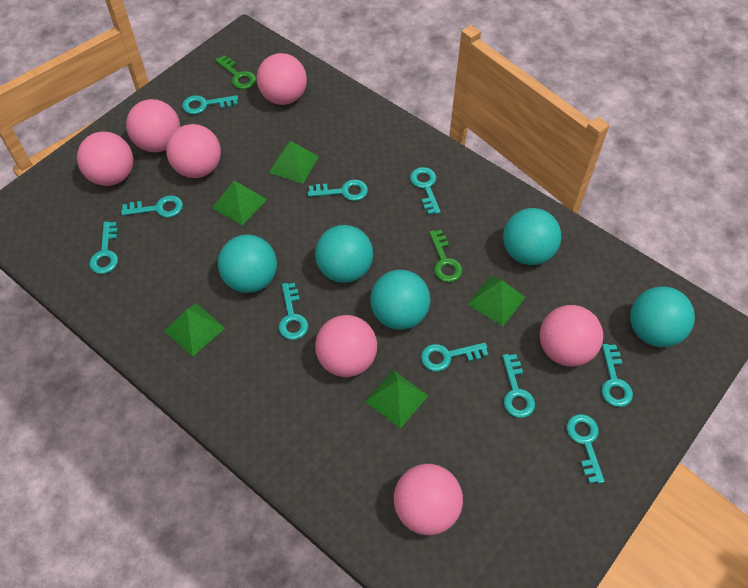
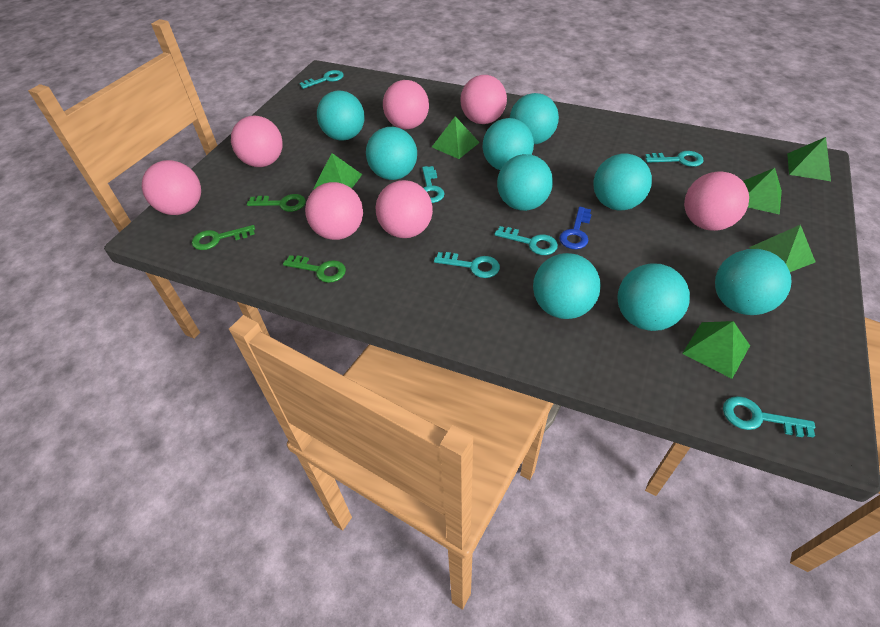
blue key: none = 0 -> [559,207,592,249] = 1
green key: [215,55,256,89] [429,230,462,282] = 2 -> [192,225,255,250] [247,194,306,212] [283,255,346,283] = 3
green pyramid: [164,303,225,357] [212,181,267,225] [269,141,319,184] [365,370,428,429] [467,276,526,326] = 5 -> [313,153,362,189] [432,116,480,159] [682,321,750,379] [743,168,782,215] [749,225,815,272] [787,137,831,181] = 6
turquoise ball: [218,234,277,293] [315,225,373,283] [370,270,430,330] [503,208,561,265] [630,286,695,347] = 5 -> [317,90,365,141] [366,127,417,180] [483,118,534,170] [497,154,553,211] [510,93,559,144] [533,253,601,319] [593,154,652,210] [617,263,690,331] [715,249,792,315] = 9
turquoise key: [89,222,118,274] [121,195,183,218] [182,95,238,114] [279,283,308,340] [308,179,368,201] [410,167,441,215] [421,343,488,371] [502,354,535,418] [566,414,605,484] [601,344,633,407] = 10 -> [300,70,344,89] [422,166,444,203] [434,252,500,278] [494,226,558,255] [645,151,704,167] [723,396,815,438] = 6

